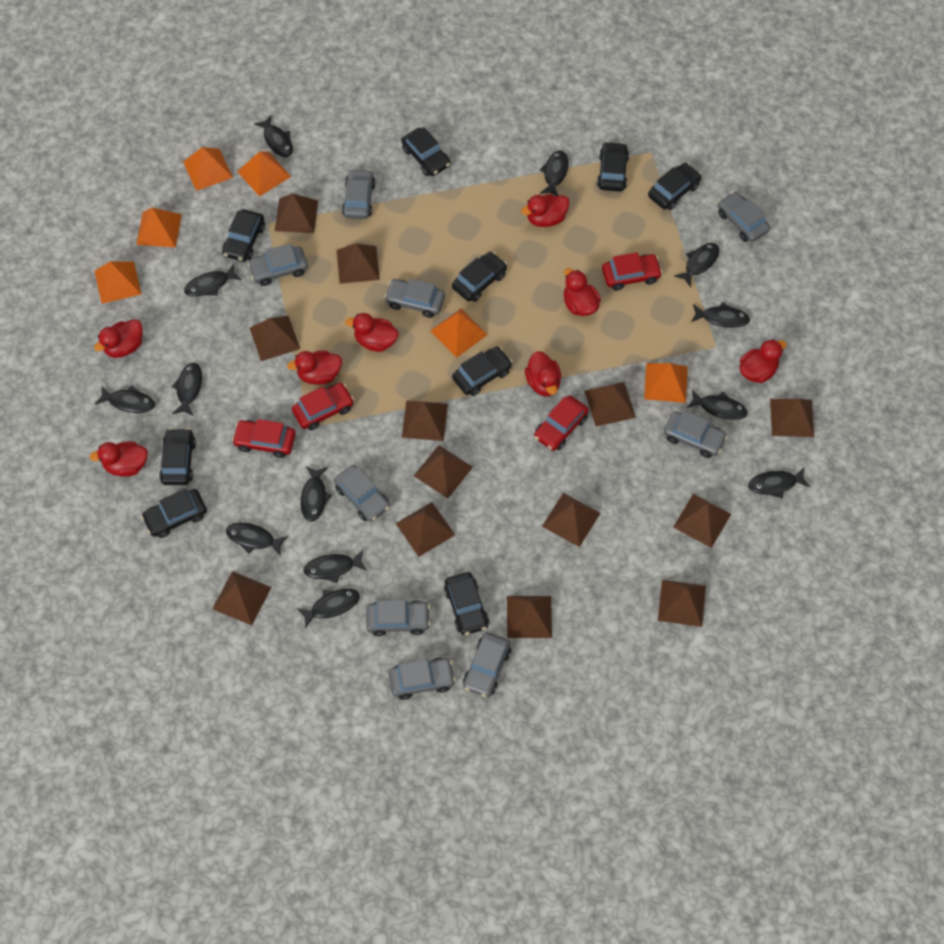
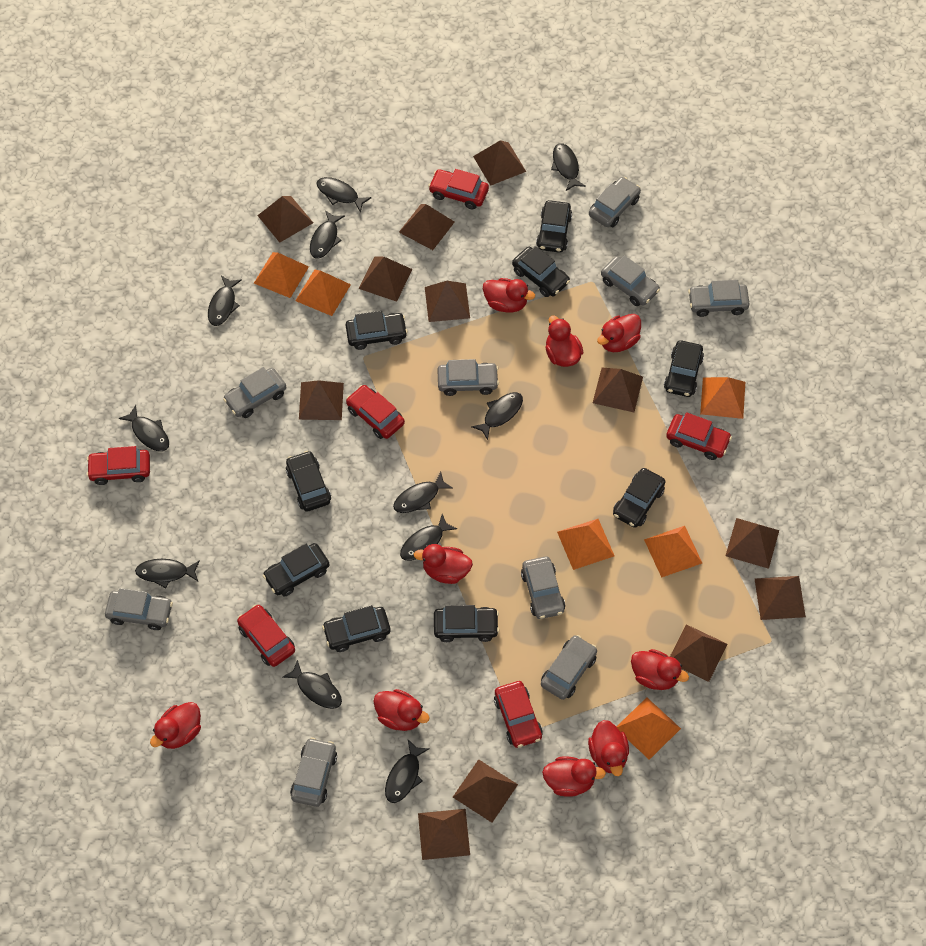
black fish: [95,386,155,413] [171,362,202,416] [184,264,242,296] [226,523,288,555] [254,115,293,157] [297,589,360,629] [301,466,332,522] [303,550,367,583] [539,150,569,196] [674,243,719,287] [687,389,748,420] [691,302,750,328] [748,468,810,498] = 13 -> [119,405,169,451] [135,559,200,588] [208,276,241,326] [282,660,342,709] [310,210,345,259] [316,177,371,213] [385,740,430,803] [393,472,453,513] [400,514,457,561] [471,392,523,440] [551,143,586,191] = 11
brown pyramid: [212,571,272,626] [249,316,300,361] [275,194,318,233] [337,243,380,284] [396,502,455,557] [402,400,448,441] [414,445,473,498] [507,596,552,638] [542,493,600,547] [585,382,636,427] [658,580,706,627] [673,494,731,548] [770,399,814,437] = 13 -> [257,196,313,243] [299,380,344,420] [359,257,413,302] [399,204,455,250] [418,809,470,860] [425,281,470,322] [453,759,518,823] [473,140,526,186] [593,368,643,412] [670,624,728,682] [726,518,779,569] [755,576,806,620] = 12
red car: [232,419,296,458] [292,383,354,430] [534,395,589,451] [602,252,662,291] = 4 -> [87,446,150,485] [237,604,295,667] [346,385,405,439] [428,169,489,209] [494,681,543,748] [666,412,732,460] = 6
red duck: [90,441,148,477] [94,319,143,358] [287,351,342,385] [345,313,399,352] [521,194,569,227] [525,351,561,396] [564,268,601,316] [739,339,787,383] = 8 -> [150,702,201,749] [373,689,430,731] [414,544,473,584] [483,278,535,312] [542,757,606,797] [545,316,584,367] [588,720,629,776] [597,314,641,352] [631,649,689,690] = 9

